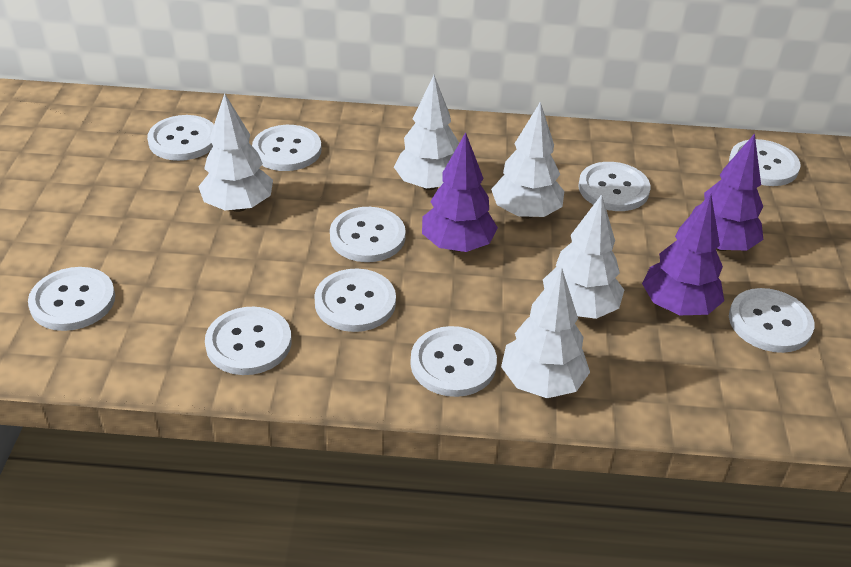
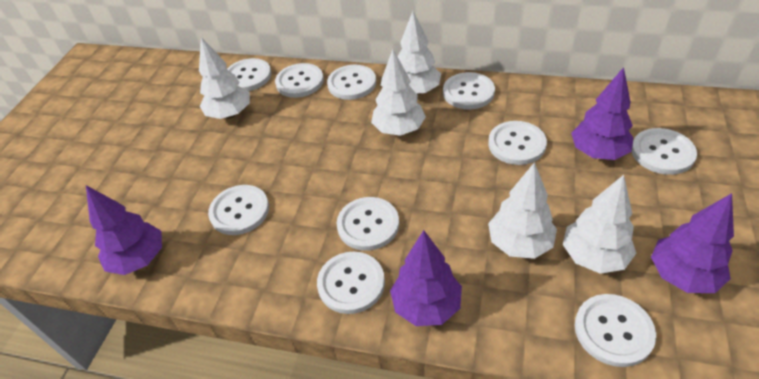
purple tree: [422,132,498,252] [642,193,724,315] [691,133,764,251] = 3 -> [86,185,162,275] [390,230,462,326] [571,67,633,160] [651,193,734,293] = 4

